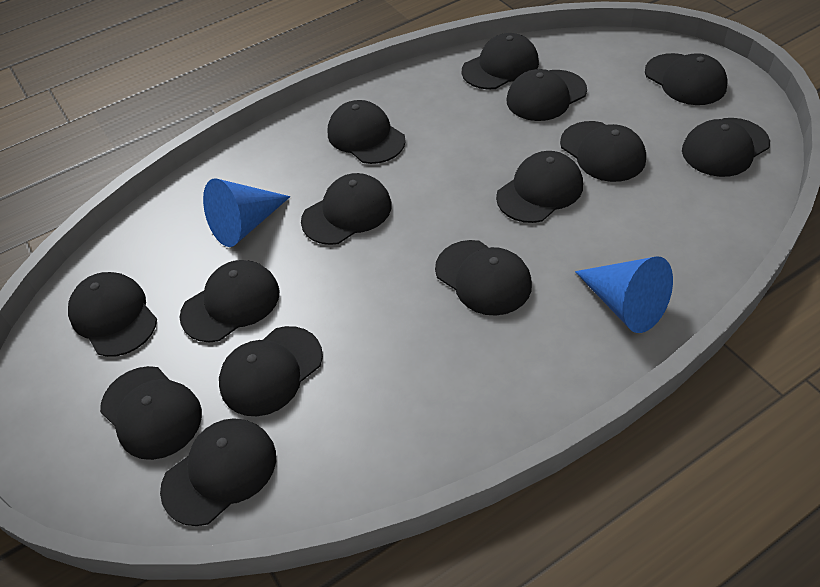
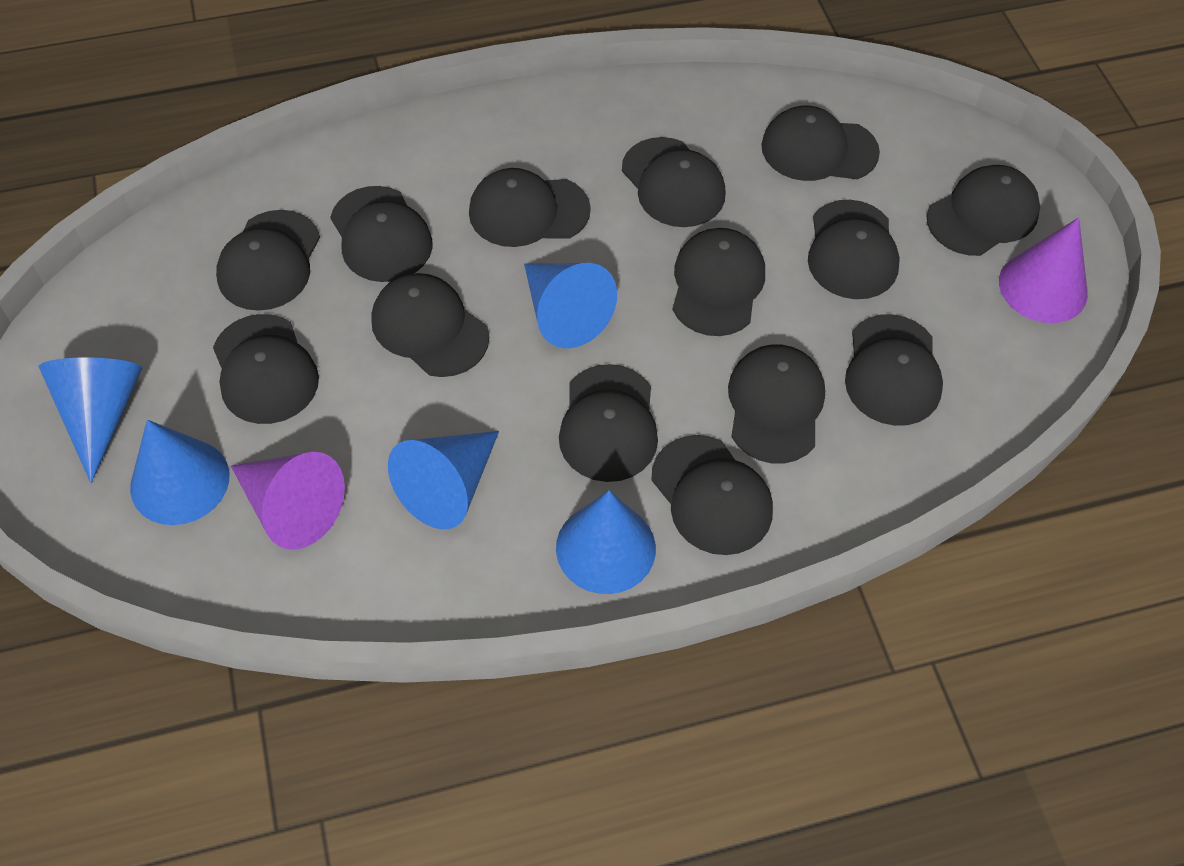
blue cone: [203,178,291,247] [575,256,673,333] = 2 -> [39,358,142,483] [130,420,229,525] [388,431,499,529] [524,263,617,348] [556,490,656,594] = 5
purple cone: none = 0 -> [231,452,345,549] [999,217,1088,323] = 2

